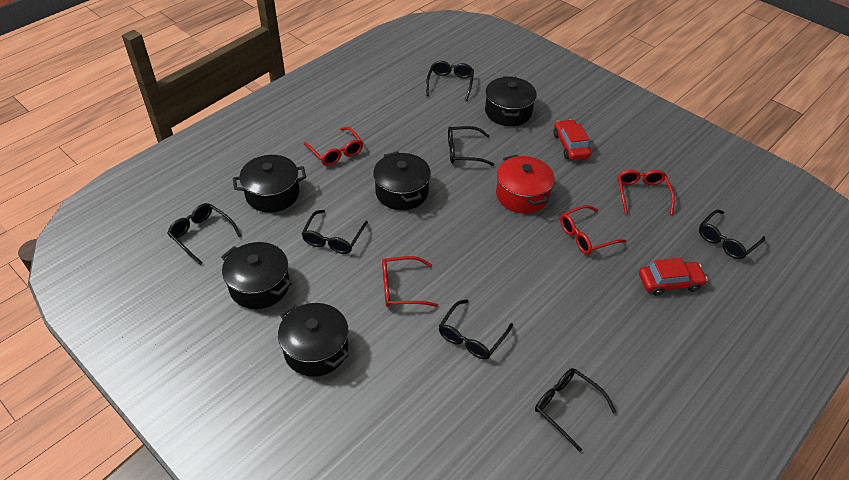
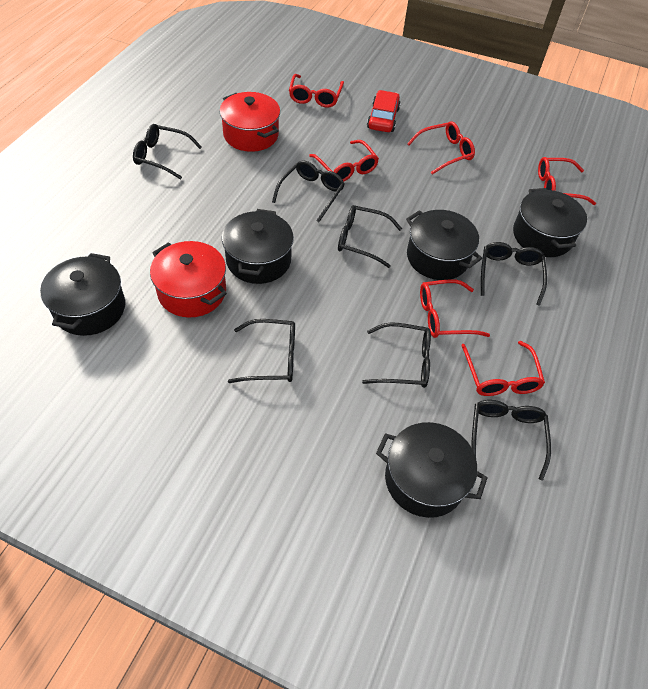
red car: [553,119,591,160] [639,258,708,296] = 2 -> [367,90,401,132] = 1
red glasses: [303,127,363,166] [382,256,438,307] [560,205,626,254] [618,170,675,215] = 4 -> [289,74,344,108] [309,140,379,182] [407,121,475,175] [420,279,490,338] [461,341,545,396] [538,157,596,205] = 6
red pot: [496,155,554,213] = 1 -> [150,241,227,318] [220,92,280,152] = 2

